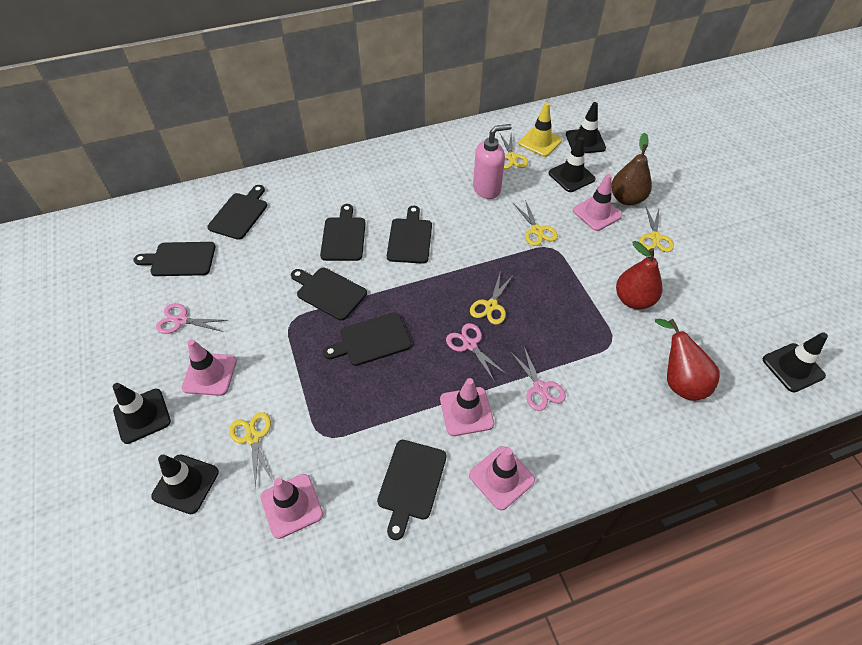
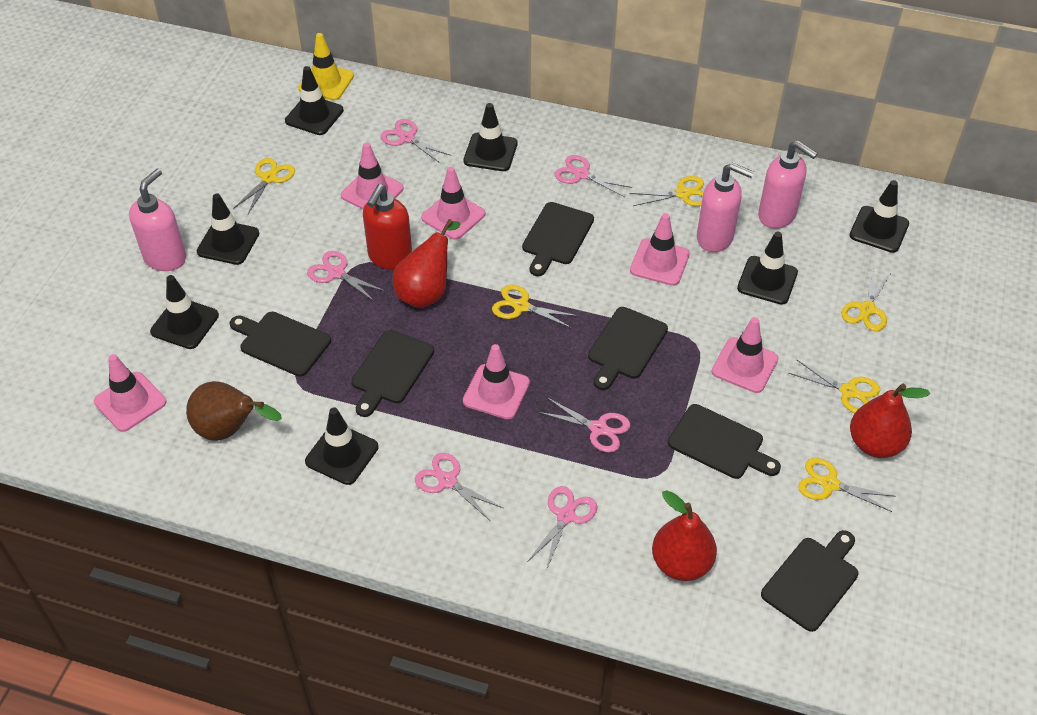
black cutting board: [133,242,215,276] [207,185,267,240] [291,268,367,321] [320,204,366,261] [323,313,411,366] [377,440,447,540] [387,206,432,264] = 7 -> [230,312,331,377] [352,330,434,417] [522,202,594,276] [588,307,668,390] [668,404,781,479] [761,530,858,632] = 6
black traffic cone: [113,383,171,444] [151,454,219,514] [549,137,596,192] [566,102,606,153] [763,332,828,393] = 5 -> [150,275,219,349] [197,194,259,265] [285,66,344,135] [305,408,378,485] [463,103,518,171] [737,232,798,305] [849,180,909,253] = 7
pink scissors: [156,303,228,334] [446,323,507,382] [510,347,566,411] = 3 -> [307,251,386,302] [380,119,451,164] [415,453,503,521] [528,486,597,571] [539,398,630,453] [554,155,633,197] = 6
pink soap dispenser: [473,124,512,199] = 1 -> [129,169,186,271] [697,163,754,252] [758,141,818,229] = 3
pink traffic cone: [182,339,237,396] [260,474,323,539] [440,378,494,436] [469,446,535,510] [573,174,622,231] = 5 -> [94,354,166,432] [341,143,404,209] [421,167,485,240] [463,344,530,419] [630,213,690,286] [712,317,778,393] = 6
red pear: [616,241,662,309] [655,319,720,401] = 2 -> [393,219,461,308] [652,490,717,581] [850,384,930,458] = 3
red soap dispenser: none = 0 -> [363,184,412,270] = 1
yellow scissors: [229,412,273,489] [470,270,514,325] [500,133,528,169] [514,200,558,246] [639,207,674,252] = 5 -> [233,158,295,214] [492,285,578,328] [629,176,704,206] [789,359,880,413] [798,458,896,512] [841,270,891,331] = 6

